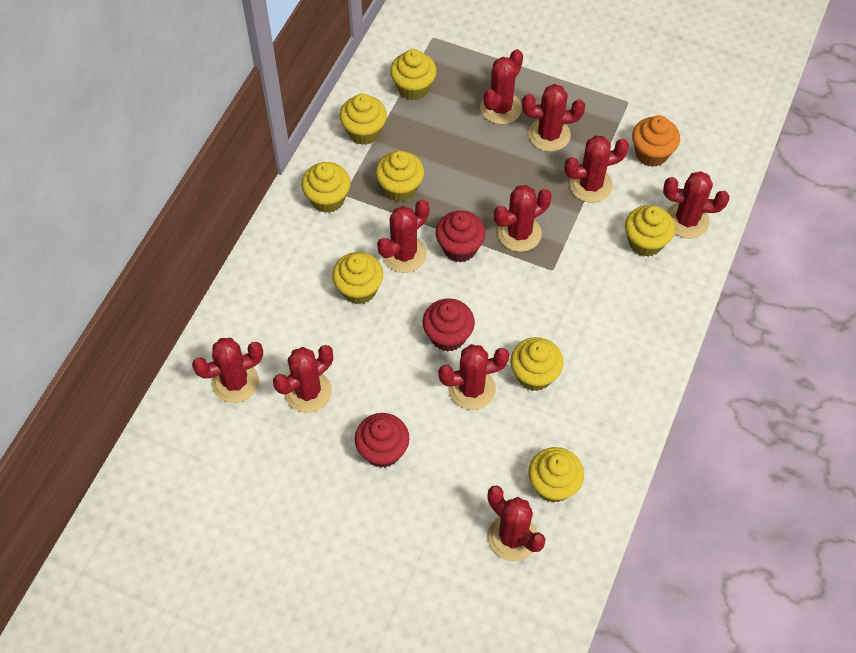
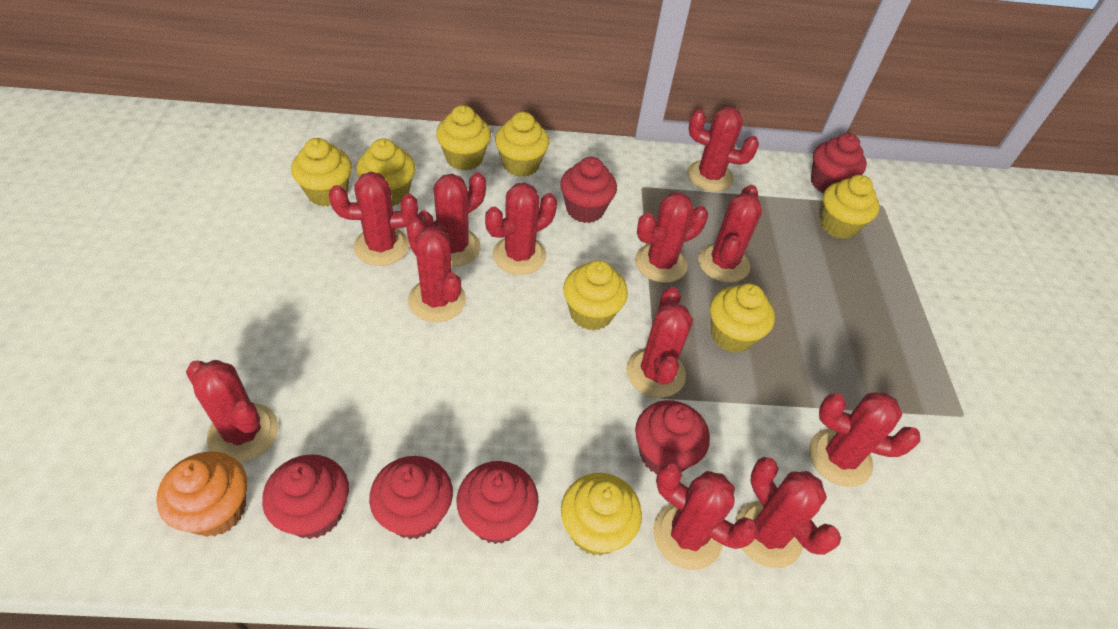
red cactus: [192,338,263,403] [273,345,333,413] [377,199,429,273] [438,344,509,410] [480,49,523,124] [487,486,546,561] [494,185,552,252] [522,84,585,152] [564,135,629,203] [663,171,729,238] = 10 -> [186,360,278,463] [329,172,418,266] [406,217,466,322] [416,172,486,267] [485,182,557,275] [626,287,693,398] [635,192,708,283] [653,462,758,570] [687,107,759,192] [698,185,762,283] [735,457,841,568] [809,393,920,487] = 12
red cupcake: [355,413,410,468] [423,298,475,352] [436,211,486,262] = 3 -> [262,454,349,539] [369,456,453,539] [457,461,539,544] [560,157,617,223] [635,400,710,475] [811,133,867,193] = 6

